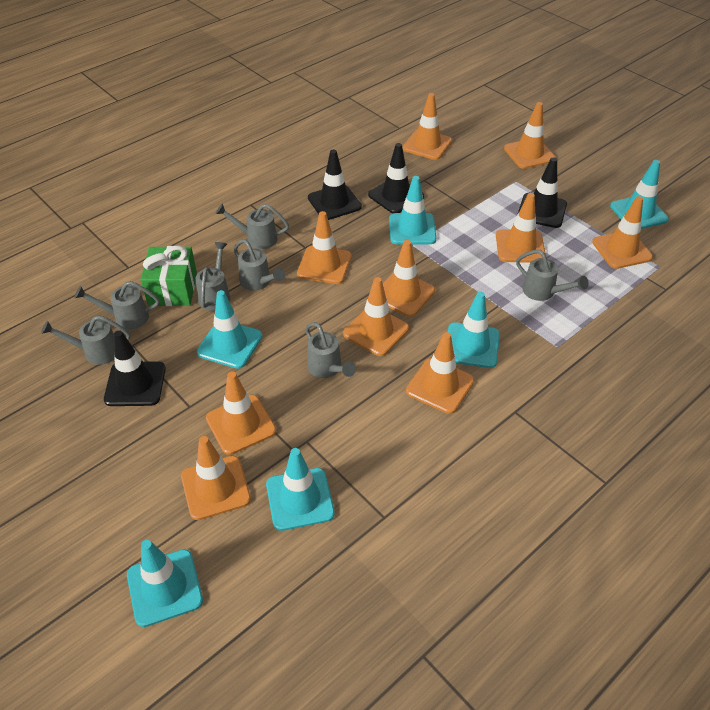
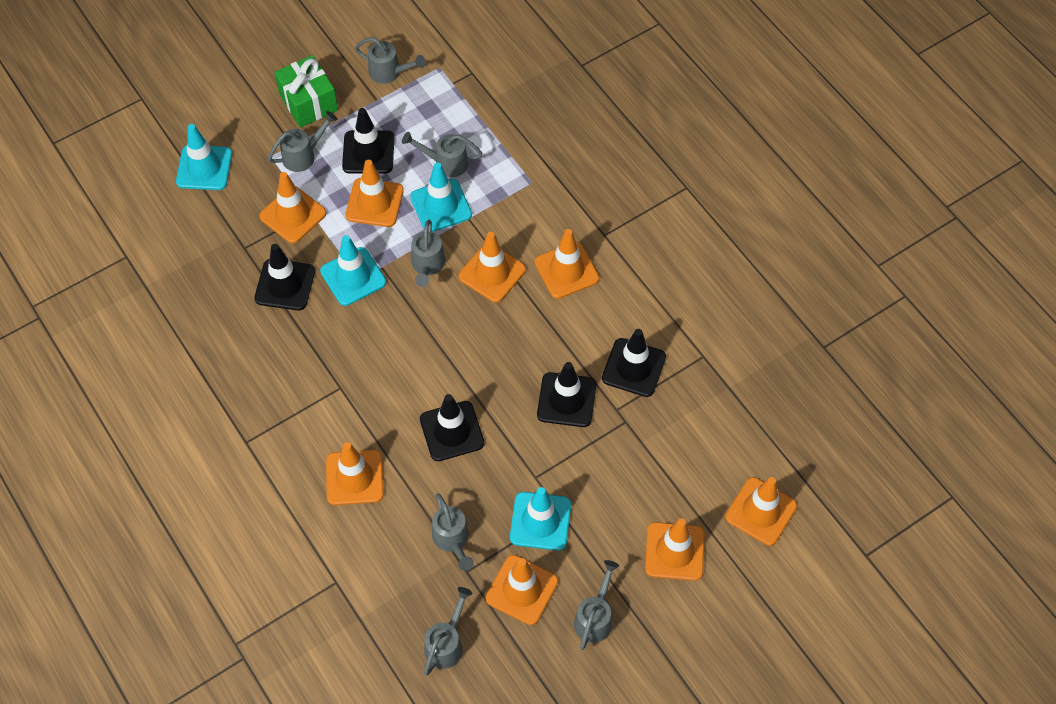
black traffic cone: [104,330,166,406] [308,149,362,220] [368,143,424,213] [517,157,567,228] = 4 -> [254,244,315,310] [342,108,394,174] [420,394,484,461] [537,362,596,427] [602,329,666,397] = 5
orange traffic cone: [181,436,251,520] [206,372,276,455] [297,211,352,284] [343,277,409,356] [383,240,435,317] [403,93,452,160] [406,332,474,414] [496,193,546,263] [504,102,556,169] [592,196,653,269] = 10 -> [259,172,326,243] [326,442,384,505] [345,160,404,227] [459,232,526,303] [486,555,558,625] [535,229,599,299] [645,518,705,581] [725,477,797,546] = 8
turquoise traffic cone: [127,540,203,627] [197,290,262,369] [266,448,335,531] [389,176,436,245] [448,292,500,368] [610,160,669,229] = 6 -> [176,124,232,190] [320,235,386,306] [410,163,472,232] [510,487,571,551] = 4

